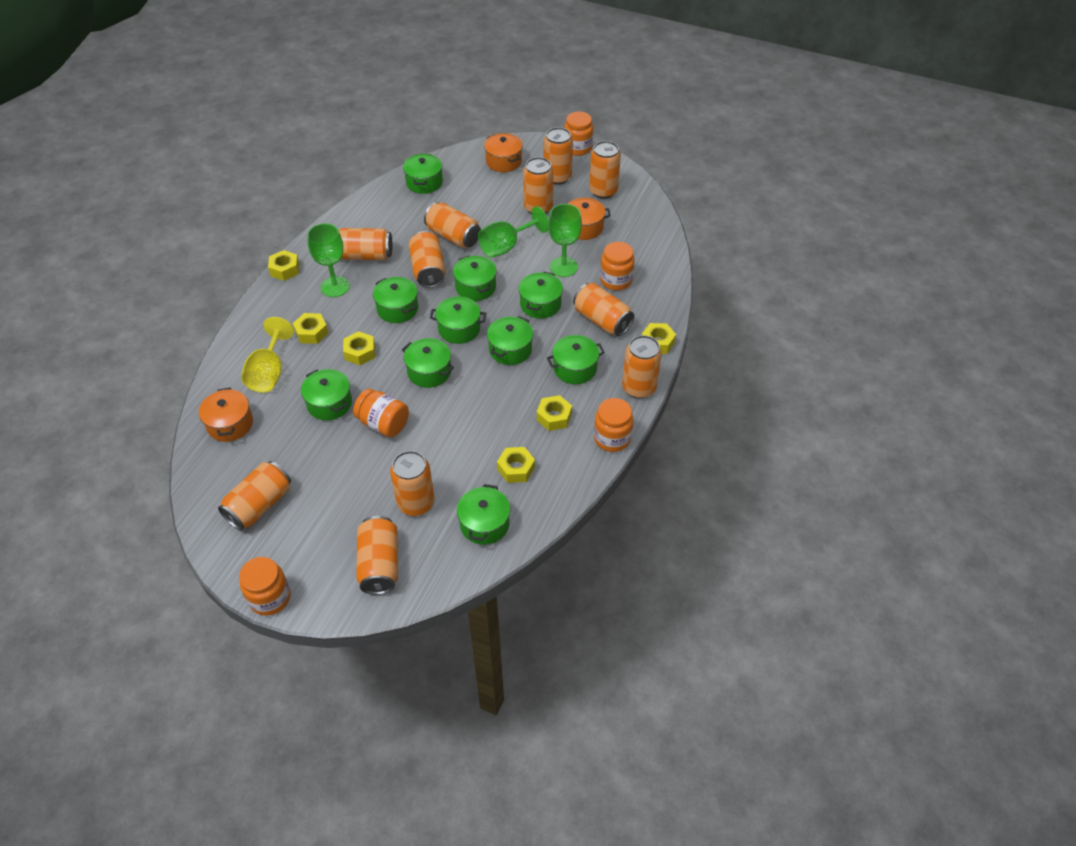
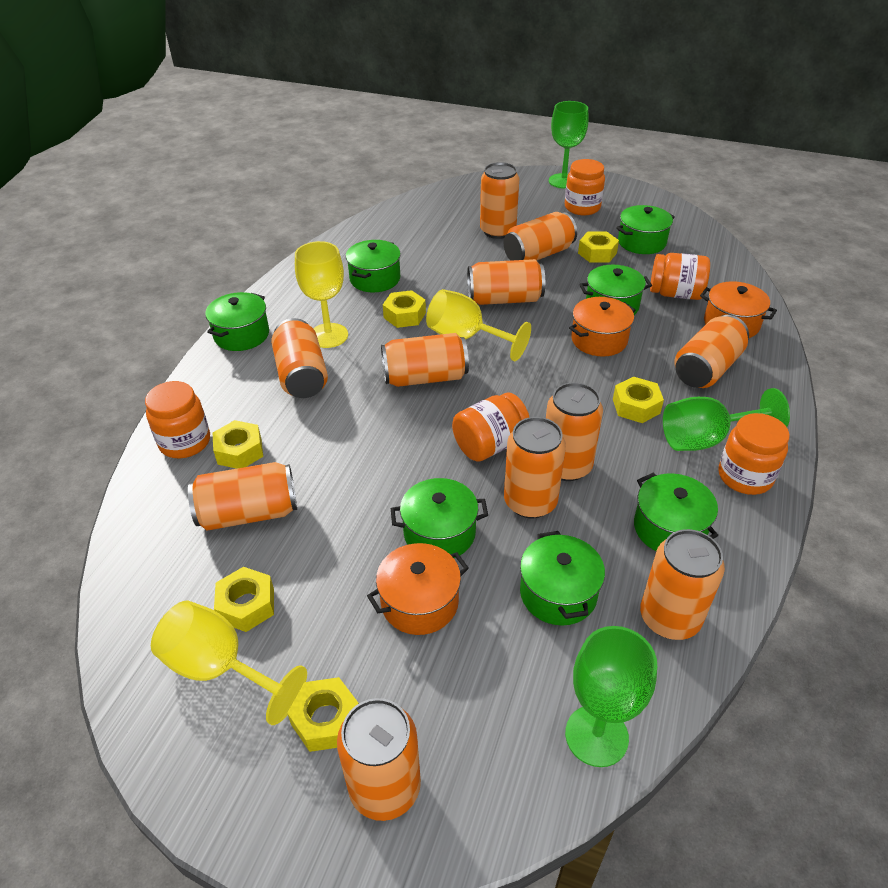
green pot: [301,369,352,420] [373,277,418,323] [402,338,454,388] [403,154,443,194] [430,297,486,344] [453,256,497,301] [457,484,510,545] [487,316,533,365] [519,272,563,319] [547,335,605,384] = 10 -> [205,292,269,351] [346,240,401,292] [391,478,488,558] [520,531,605,626] [579,265,652,315] [616,205,675,254] [634,473,718,551] = 7
yellow goblet: [241,317,294,393] = 1 -> [151,601,307,725] [295,241,348,348] [426,289,531,361] = 3

